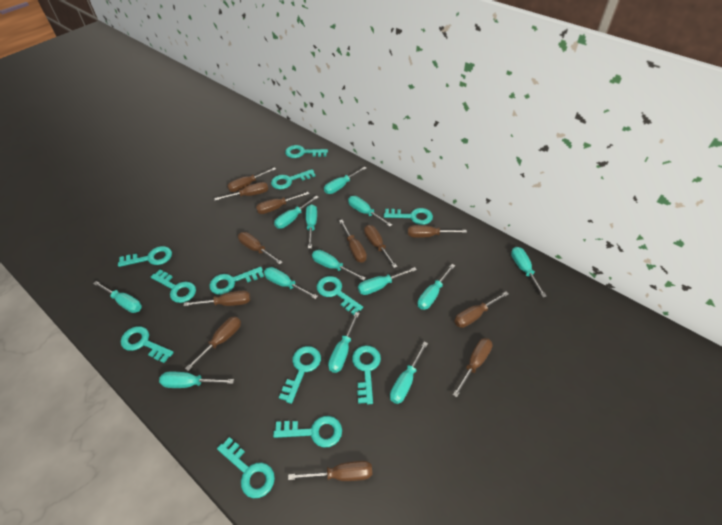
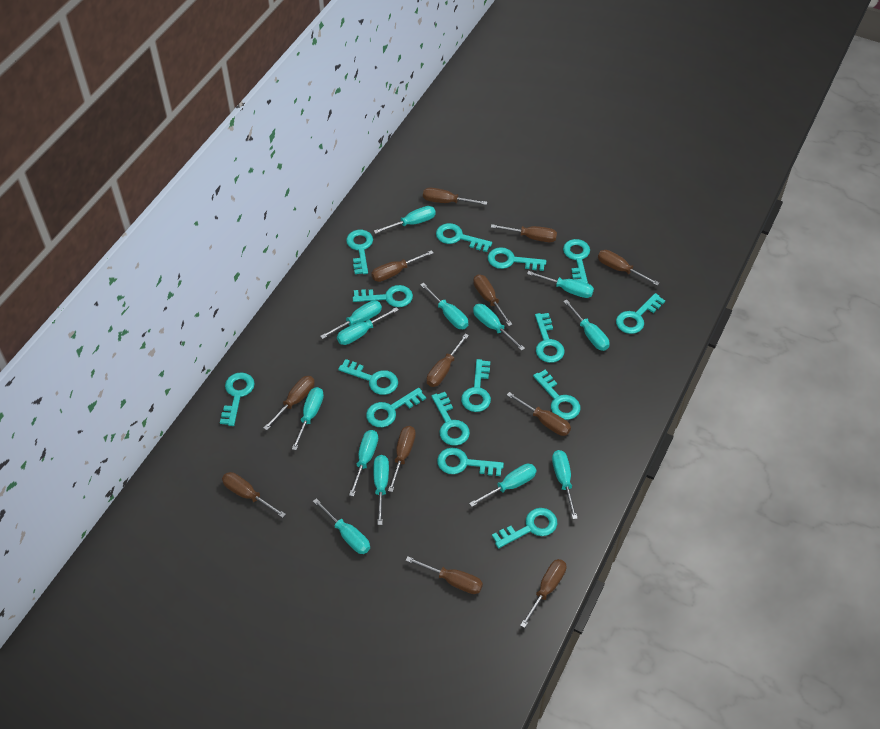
turquoise key: [118,246,172,267] [121,326,174,363] [151,269,196,303] [209,267,264,295] [217,437,275,498] [271,169,316,189] [273,416,342,448] [279,346,321,404] [285,145,328,158] [317,276,363,315] [352,345,381,404] [384,208,433,225] = 12 -> [220,372,255,426] [338,359,398,395] [346,230,373,274] [353,285,413,307] [366,388,426,427] [431,392,470,446] [436,223,492,252] [437,448,504,476] [461,359,491,412] [488,247,546,271] [492,508,557,548] [533,370,580,420] [535,313,565,363] [563,239,590,283] [616,293,665,334] = 15

